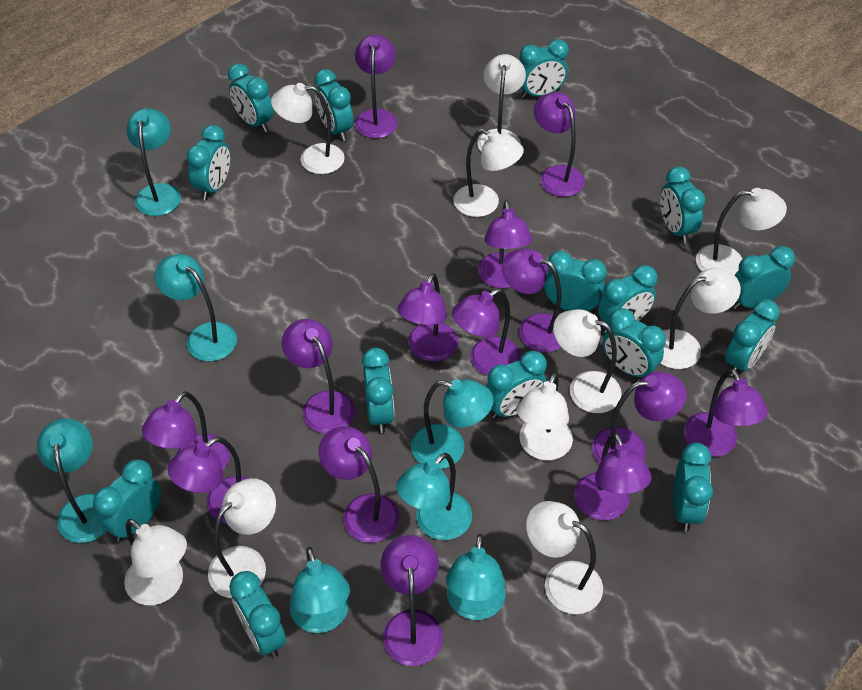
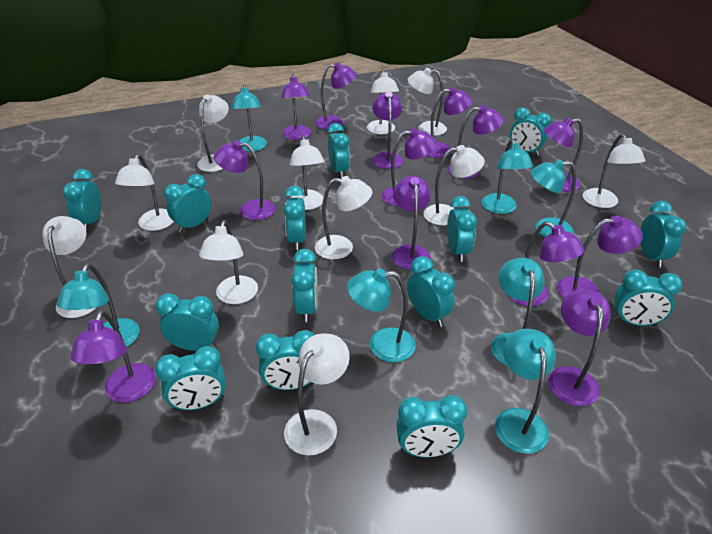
purple lamp: [142,391,230,470] [168,437,249,524] [282,319,355,434] [318,426,399,543] [355,34,398,138] [380,535,443,666] [397,273,458,361] [452,288,521,376] [478,200,532,288] [502,248,562,352] [534,92,585,197] [574,433,651,521] [592,372,687,464] [684,369,768,457] = 14 -> [70,310,156,403] [214,140,275,220] [281,74,311,140] [315,62,357,130] [372,92,403,169] [382,128,437,206] [392,176,431,270] [427,87,473,158] [447,105,504,179] [509,221,585,306] [543,117,583,192] [548,289,611,406] [557,215,643,298] = 13
turquoise clock: [93,459,161,542] [186,125,230,200] [228,63,274,132] [229,571,286,658] [314,69,353,141] [362,348,394,433] [486,351,547,419] [519,39,569,98] [544,251,607,314] [598,265,658,333] [603,308,666,377] [660,166,705,244] [673,443,713,532] [725,299,780,376] [733,246,795,310] = 15 -> [63,169,101,231] [155,346,226,411] [156,293,219,351] [164,174,212,233] [255,330,315,390] [284,186,306,250] [291,249,318,322] [328,123,350,178] [396,395,467,457] [407,256,455,327] [447,196,477,262] [510,107,551,156] [613,269,682,326] [640,201,686,268] = 14
white lamp: [124,519,187,605] [208,478,276,598] [271,83,345,174] [453,129,524,217] [477,54,526,151] [516,372,573,460] [526,501,603,614] [553,309,622,413] [660,268,741,369] [696,188,787,275] = 10 -> [42,216,96,318] [115,154,174,231] [197,94,229,172] [199,220,258,304] [284,334,350,456] [290,136,324,210] [315,176,372,259] [367,70,399,134] [407,68,447,136] [424,145,485,225] [583,134,646,208] = 11

